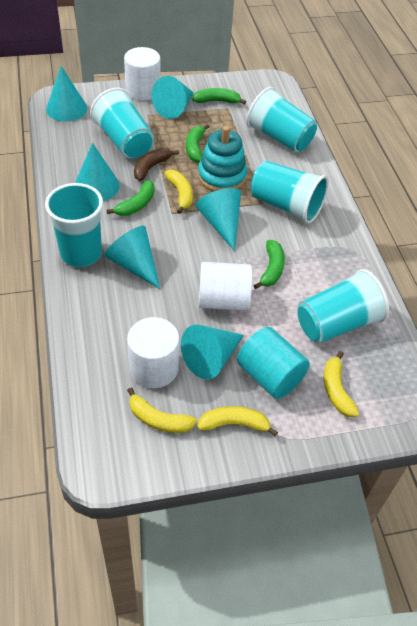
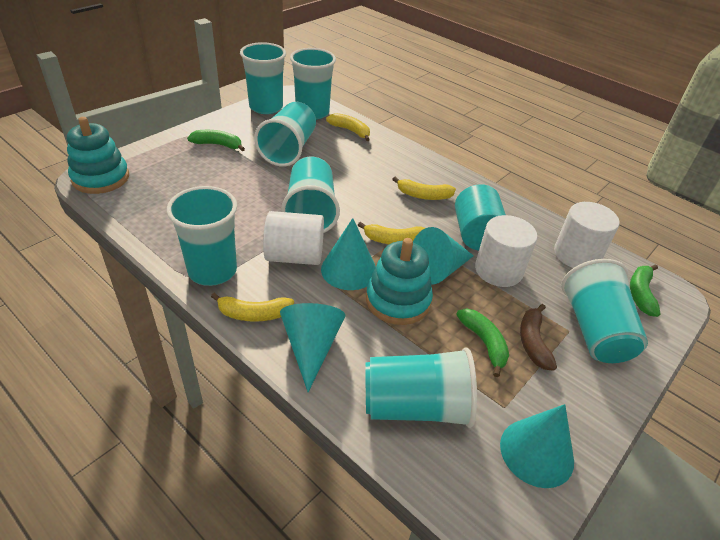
green banana: [106,180,155,216] [186,124,210,163] [192,88,246,105] [254,240,285,289] = 4 -> [187,130,245,151] [456,308,509,377] [630,264,660,317] = 3
turquoise cone: [46,66,87,122] [75,143,120,201] [104,226,160,289] [152,76,194,119] [181,325,244,379] [196,188,241,251] = 6 -> [280,303,345,392] [321,218,376,290] [413,227,474,285] [500,404,574,488] = 4
turquoise cup: [45,183,103,267] [90,88,154,159] [246,87,317,152] [251,161,329,224] [297,269,389,344] = 5 -> [167,186,237,286] [240,42,286,114] [254,102,316,167] [281,157,340,233] [290,48,336,120] [366,348,477,428] [561,259,648,363] = 7
turquoise stacking toy: [198,126,247,192] = 1 -> [67,117,129,194] [366,238,433,325] = 2

